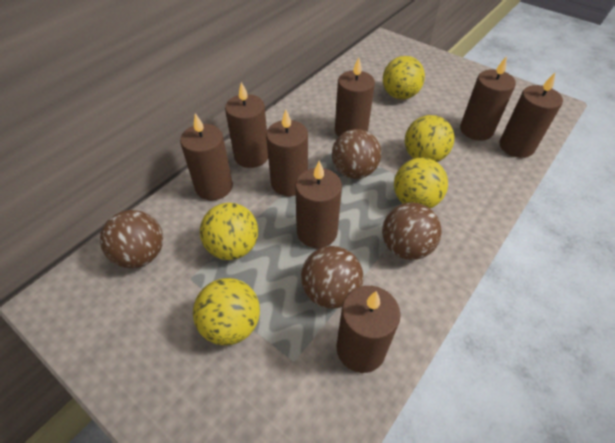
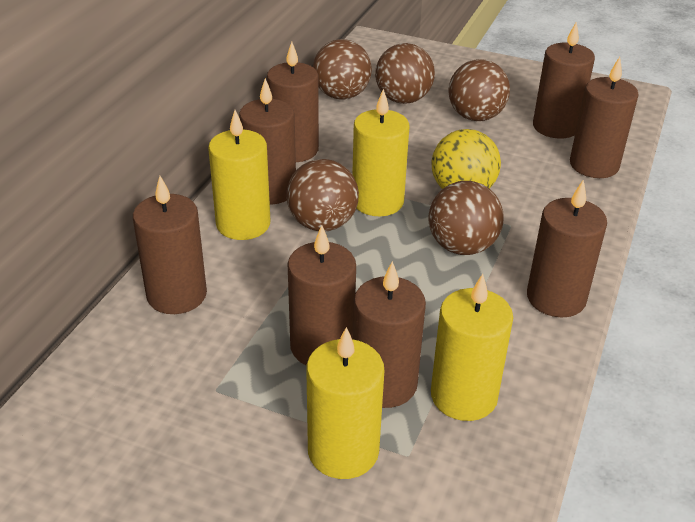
brown ball: [100,210,163,268] [301,246,363,309] [332,129,381,179] [382,203,442,260] = 4 -> [286,159,359,231] [313,39,372,99] [375,43,435,104] [428,181,504,255] [448,59,510,121] = 5
yellow ball: [193,278,260,345] [200,203,258,260] [383,56,425,99] [394,158,448,208] [405,115,454,162] = 5 -> [431,129,501,189] = 1
yellow candle: none = 0 -> [208,110,270,240] [306,327,384,479] [352,89,409,216] [431,274,513,421] = 4

